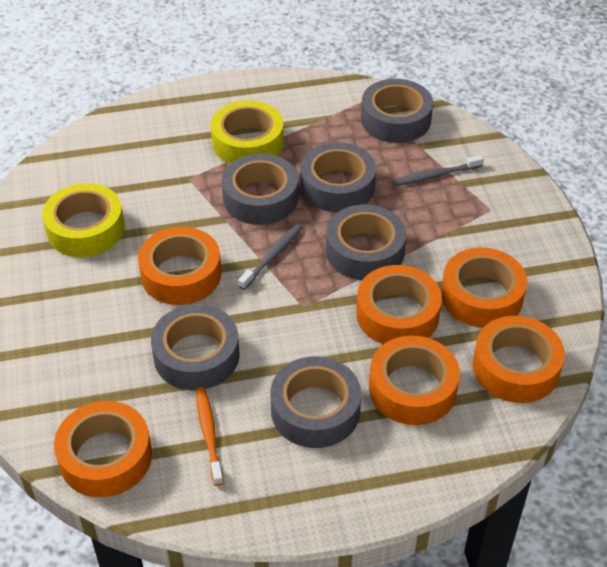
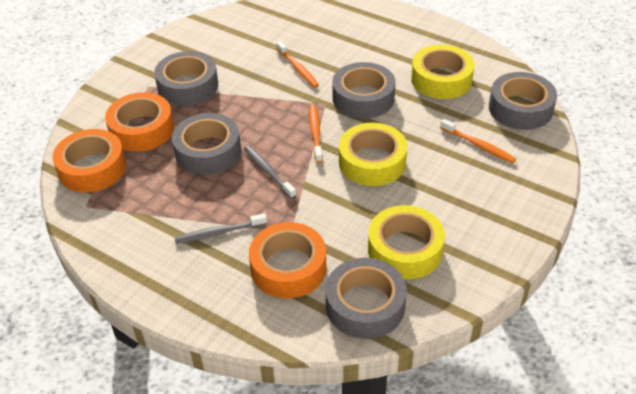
grey tape: [151,304,239,390] [222,154,298,225] [270,356,361,448] [300,142,376,212] [326,204,406,280] [361,79,433,143] = 6 -> [154,51,218,106] [172,113,241,175] [325,258,407,339] [332,62,396,119] [489,72,557,130] = 5
orange tape: [54,401,152,497] [138,227,221,305] [356,265,442,344] [369,336,460,425] [441,247,527,328] [473,316,565,403] = 6 -> [52,129,126,193] [105,92,174,152] [249,222,327,298] = 3
orange toothbrush: [196,387,224,486] = 1 -> [276,41,319,88] [309,105,323,163] [440,119,516,163] = 3
yellow tape: [42,183,125,257] [211,100,284,164] = 2 -> [339,123,407,186] [368,205,445,280] [411,45,475,99] = 3

